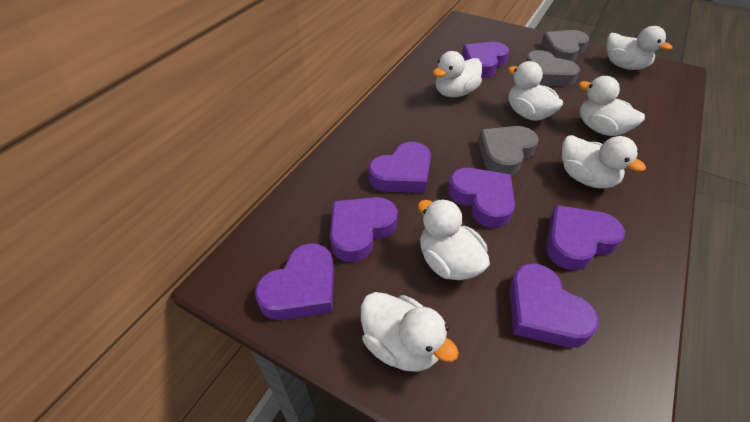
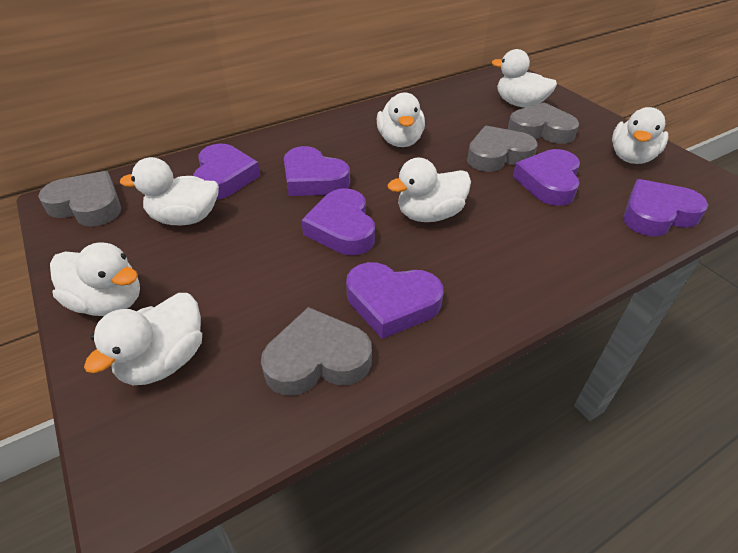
grey heart: [478,126,539,176] [525,50,580,86] [541,30,589,62] = 3 -> [38,171,121,227] [261,307,372,396] [467,126,537,172] [508,102,579,144] = 4
purple heart: [255,243,334,320] [330,197,398,262] [369,142,431,193] [448,168,515,228] [462,42,509,78] [509,264,599,347] [546,205,625,271] = 7 -> [193,144,260,200] [284,146,350,196] [301,188,375,255] [346,262,444,339] [513,149,580,206] [623,179,708,237] = 6

